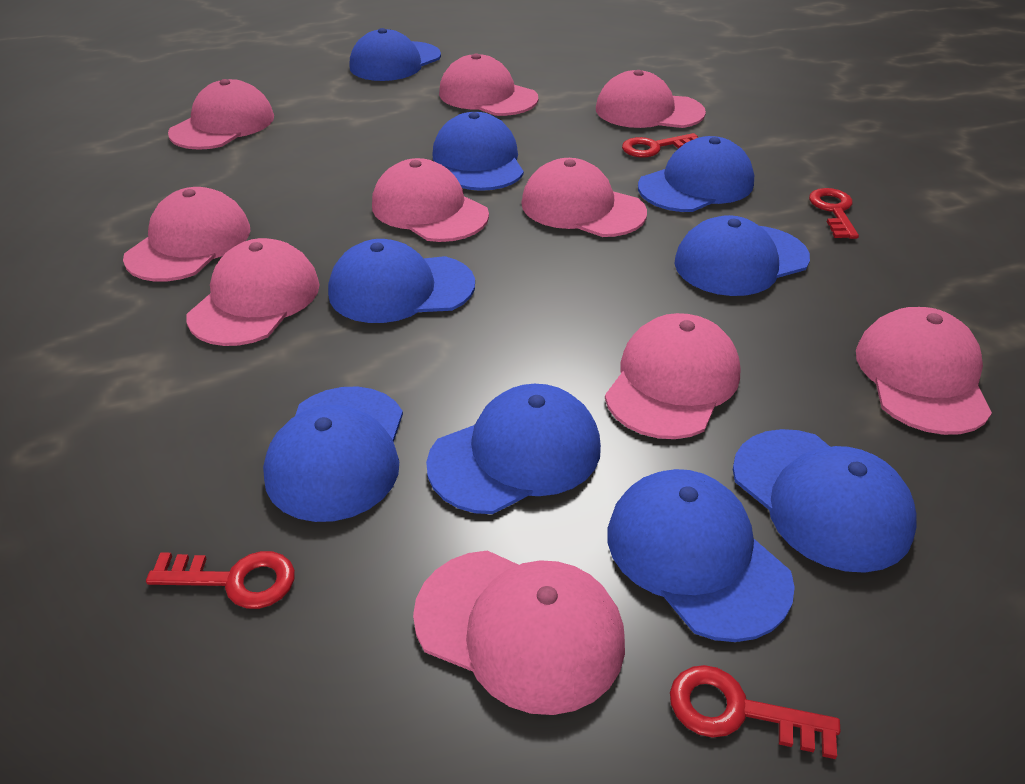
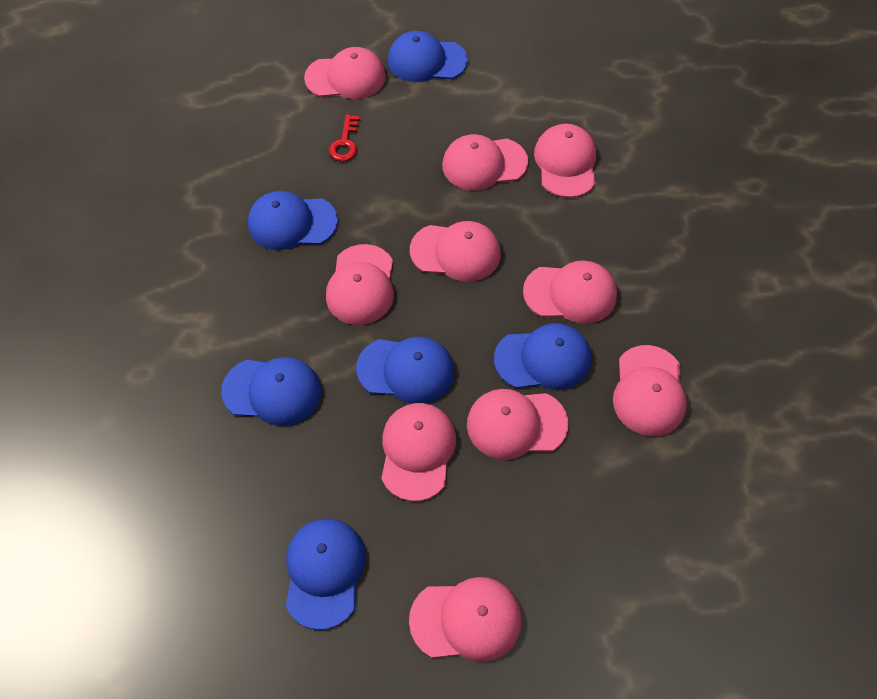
blue cap: [263,386,403,522] [328,239,475,323] [350,28,441,81] [426,384,601,514] [432,112,524,191] [607,469,795,642] [638,136,754,212] [674,215,810,296] [733,429,917,573] = 9 -> [221,357,321,426] [248,191,338,250] [286,518,366,630] [356,337,454,404] [388,31,468,82] [494,323,591,390] = 6
red key: [146,551,295,609] [622,133,698,158] [670,665,841,759] [809,188,859,239] = 4 -> [329,114,360,161] = 1

